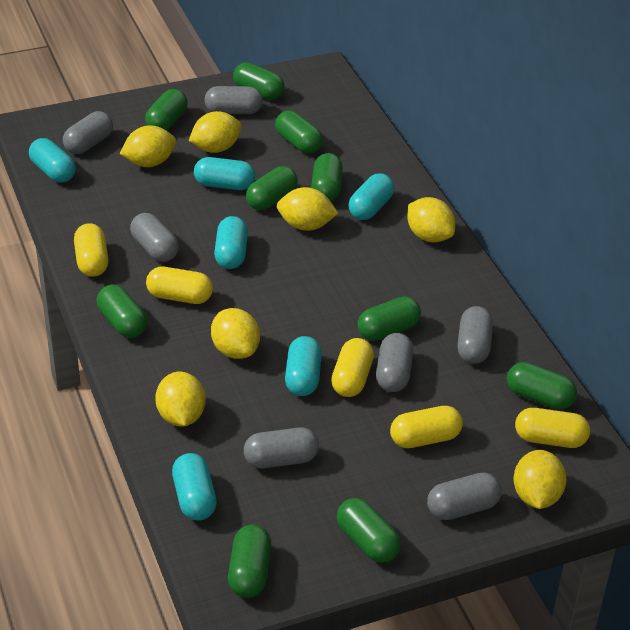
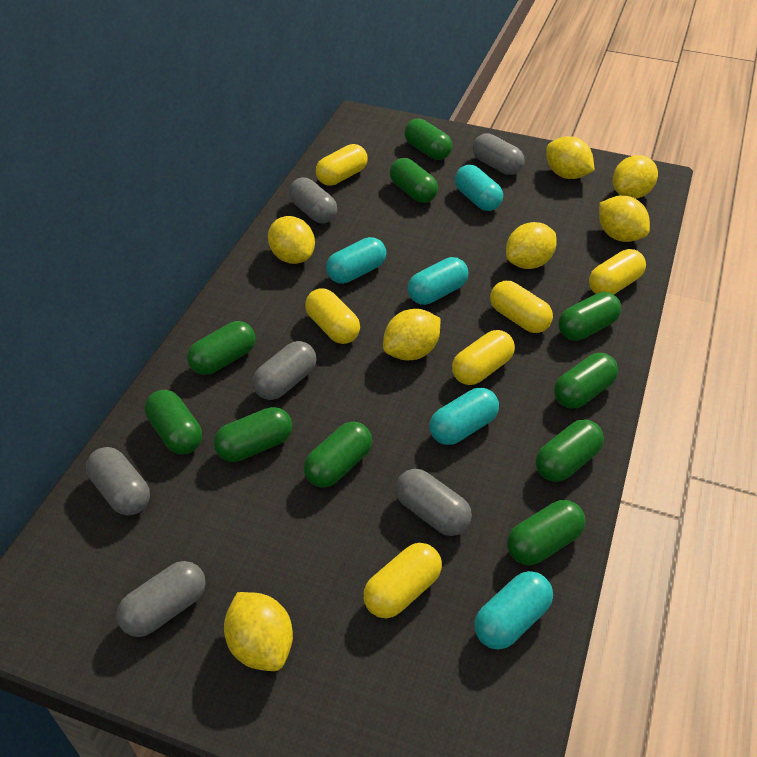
grey capsule: [63,111,113,154] [130,213,179,262] [204,86,263,114] [244,427,319,468] [376,333,413,392] [427,473,502,520] [457,306,493,364] = 7 -> [86,447,150,515] [116,561,206,637] [252,341,316,400] [289,178,337,223] [395,469,472,536] [473,133,525,175] = 6
turquoise capsule: [29,138,76,183] [172,453,217,521] [194,157,255,190] [214,216,248,269] [285,336,322,396] [349,173,394,220] = 6 -> [326,237,386,284] [408,257,468,305] [429,388,499,445] [455,165,503,211] [474,571,553,650] = 5
yellow capsule: [74,223,109,277] [146,267,213,304] [331,338,374,397] [390,406,463,448] [515,408,590,448] = 5 -> [305,288,360,344] [316,144,368,186] [363,543,442,618] [452,330,515,385] [490,281,553,333] [589,249,646,295] = 6

